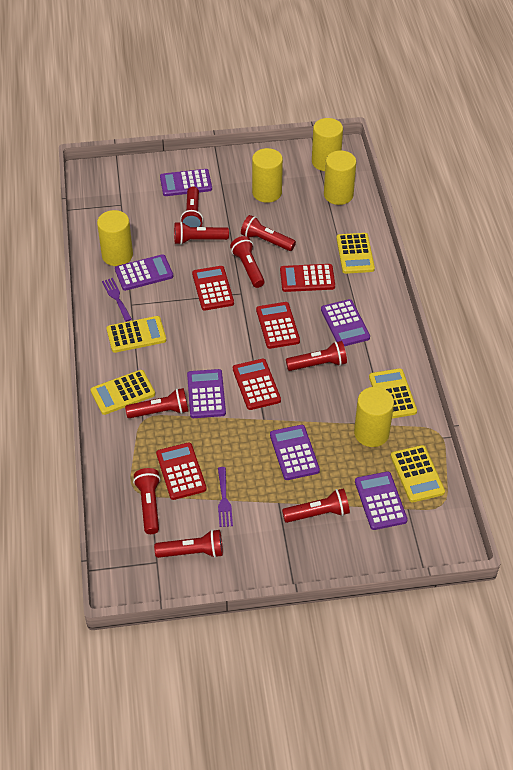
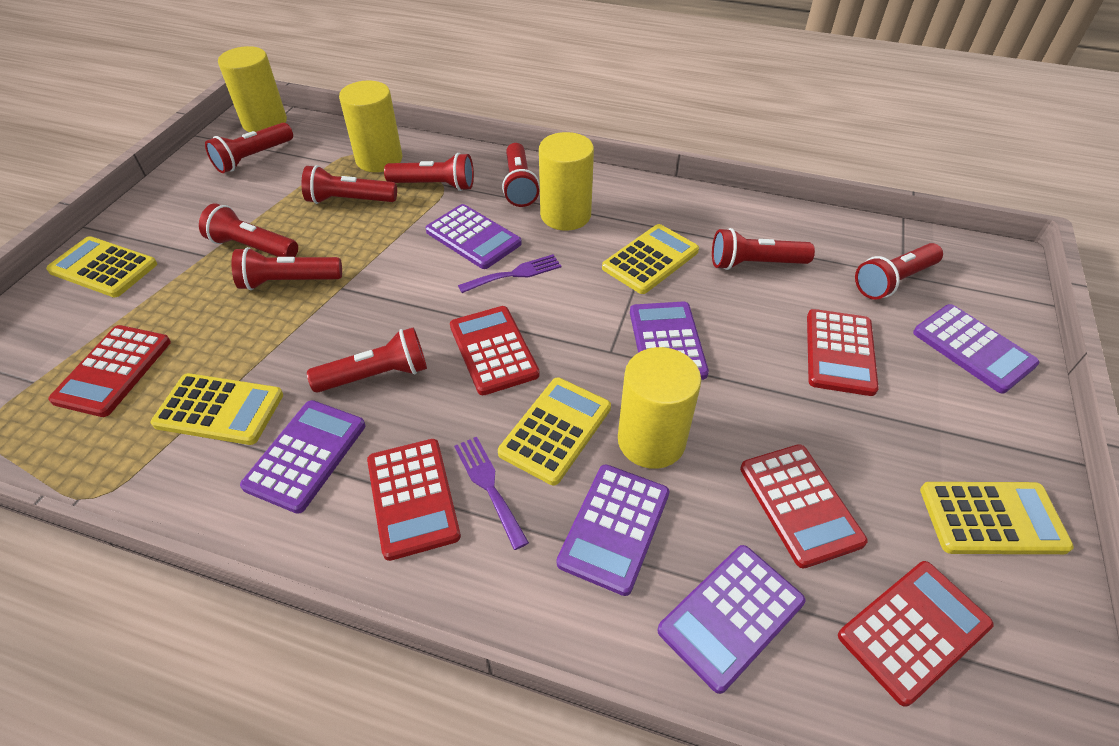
red calculator: [156,442,207,500] [192,266,234,311] [233,359,281,410] [256,302,300,349] [280,264,335,292] = 5 -> [48,325,171,417] [367,439,461,561] [450,306,540,395] [740,444,868,569] [807,309,879,396] [838,561,994,707] = 6
yellow cylinder: [97,210,133,266] [252,148,283,203] [312,118,343,171] [324,151,356,205] [354,387,394,447] = 5 -> [218,46,287,132] [339,80,402,172] [539,132,594,231] [618,347,701,469] = 4

